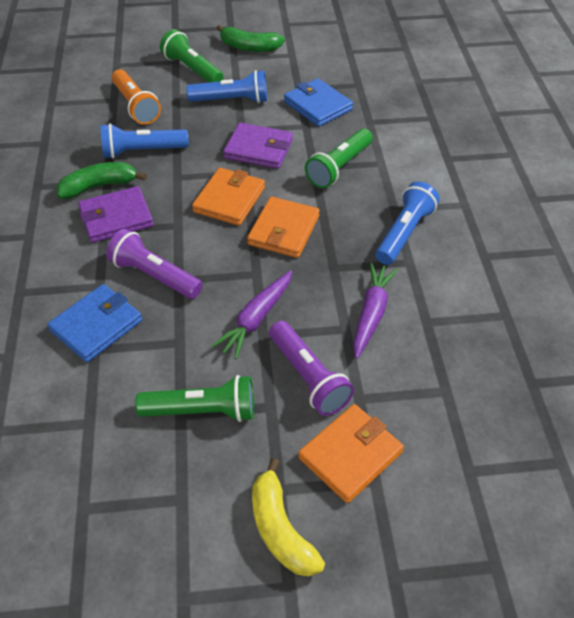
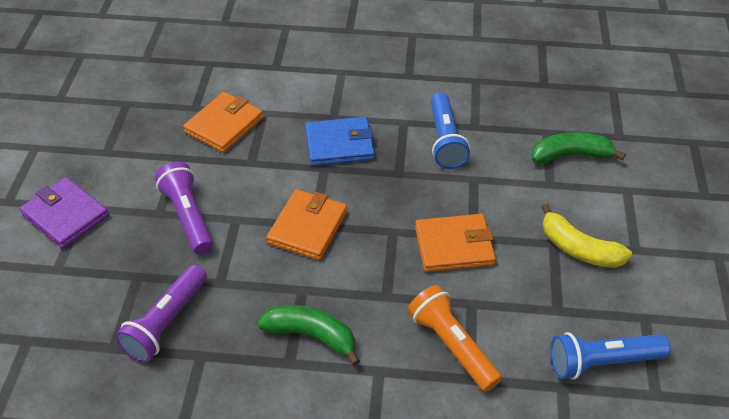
blue flashlight: [101,123,189,159] [186,70,267,103] [376,181,440,265] = 3 -> [431,92,470,169] [550,332,671,380] = 2
blue wallet: [47,284,142,362] [284,78,353,127] = 2 -> [305,117,375,166] = 1
green flashlight: [135,375,254,422] [160,29,223,83] [305,128,373,188] = 3 -> none = 0
purple carrot: [211,270,292,359] [353,263,398,359] = 2 -> none = 0
purple wallet: [78,186,154,243] [223,122,293,169] = 2 -> [20,177,109,249] = 1

